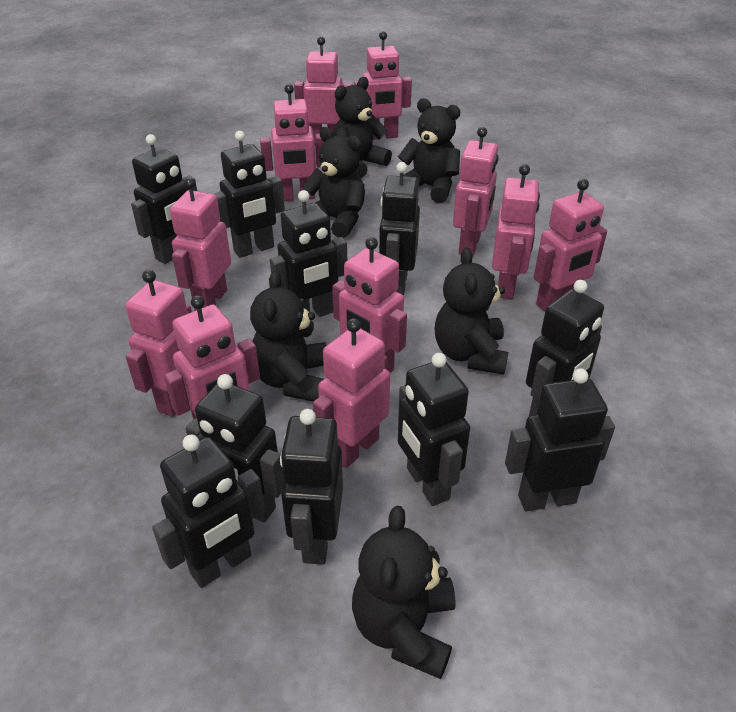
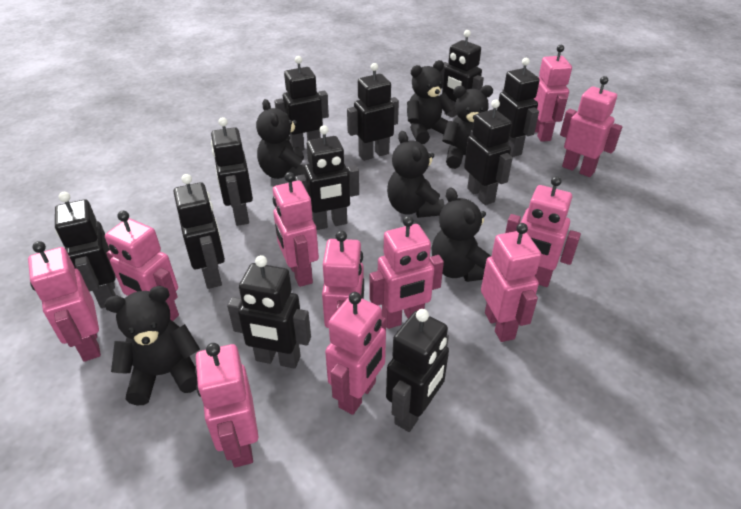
black robot: [131,134,197,264] [152,435,265,588] [186,374,284,523] [214,131,285,258] [270,190,347,317] [280,409,343,565] [379,162,420,296] [398,353,470,506] [505,368,615,511] [526,280,604,416] = 10 -> [55,192,116,308] [174,174,225,289] [211,117,253,226] [227,255,311,369] [274,56,329,151] [295,125,359,230] [347,63,399,161] [386,309,449,432] [440,30,484,118] [464,99,513,205] [497,58,540,157] = 11

